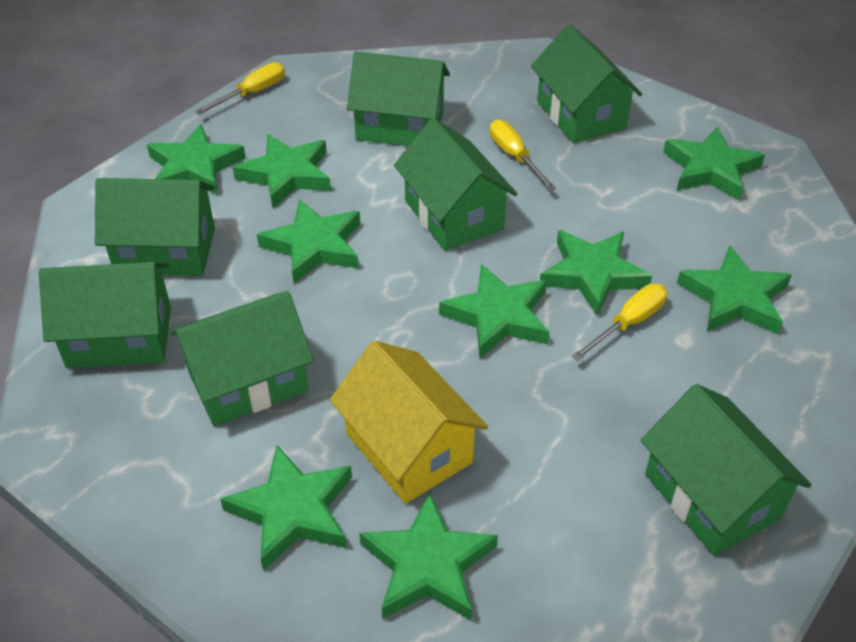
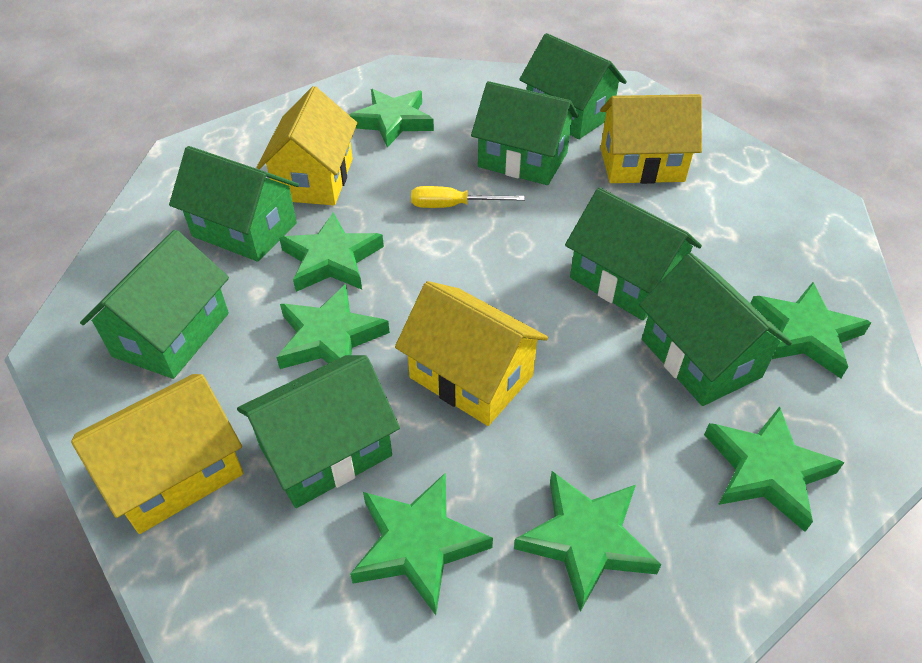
green star: [147,124,246,195] [220,445,352,571] [233,134,331,208] [257,199,360,283] [359,492,498,621] [439,264,549,358] [540,230,652,316] [663,127,765,201] [677,245,792,334] = 9 -> [276,284,390,369] [279,212,384,292] [349,89,434,147] [350,473,493,615] [514,471,662,612] [704,406,845,532] [751,282,871,378] = 7
yellow house: [330,341,488,504] = 1 -> [71,374,243,534] [257,86,357,205] [395,281,548,426] [600,94,702,184] = 4
yellow screwdriver: [195,62,285,115] [490,120,556,191] [571,284,667,361] = 3 -> [411,186,525,208] = 1

